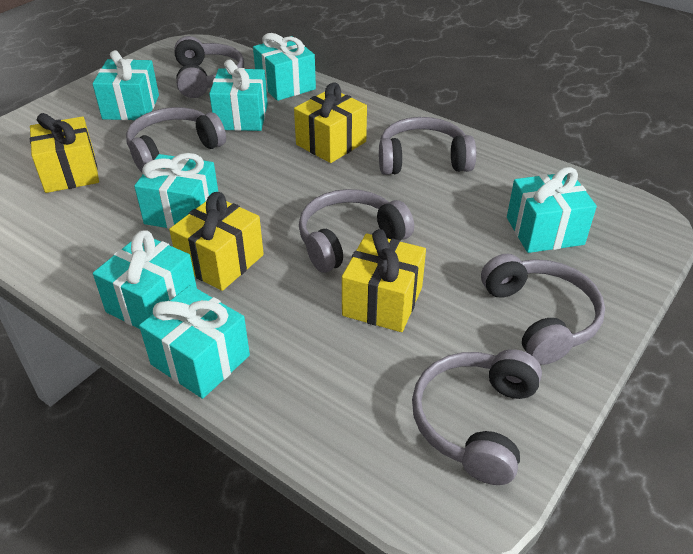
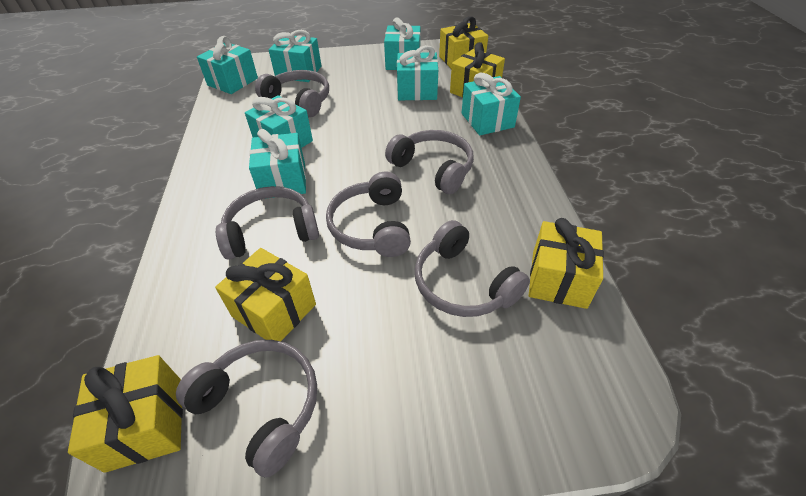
yellow gift: [30,113,99,193] [169,192,264,291] [294,82,367,163] [342,229,426,332] = 4 -> [68,355,183,473] [215,248,316,341] [439,16,488,69] [450,42,505,97] [529,218,604,309] = 5

